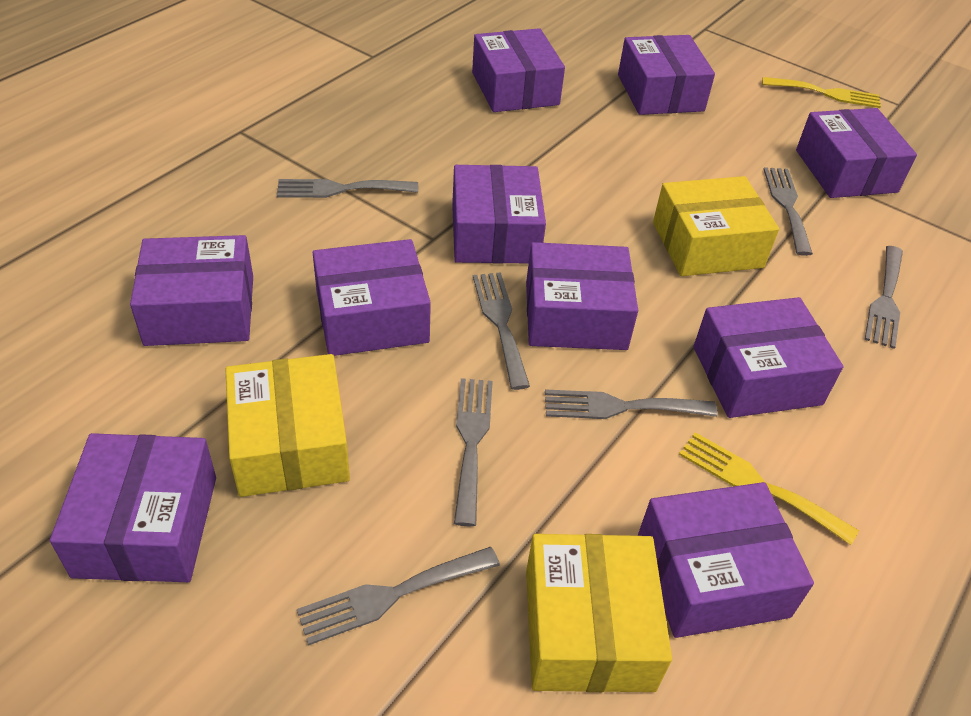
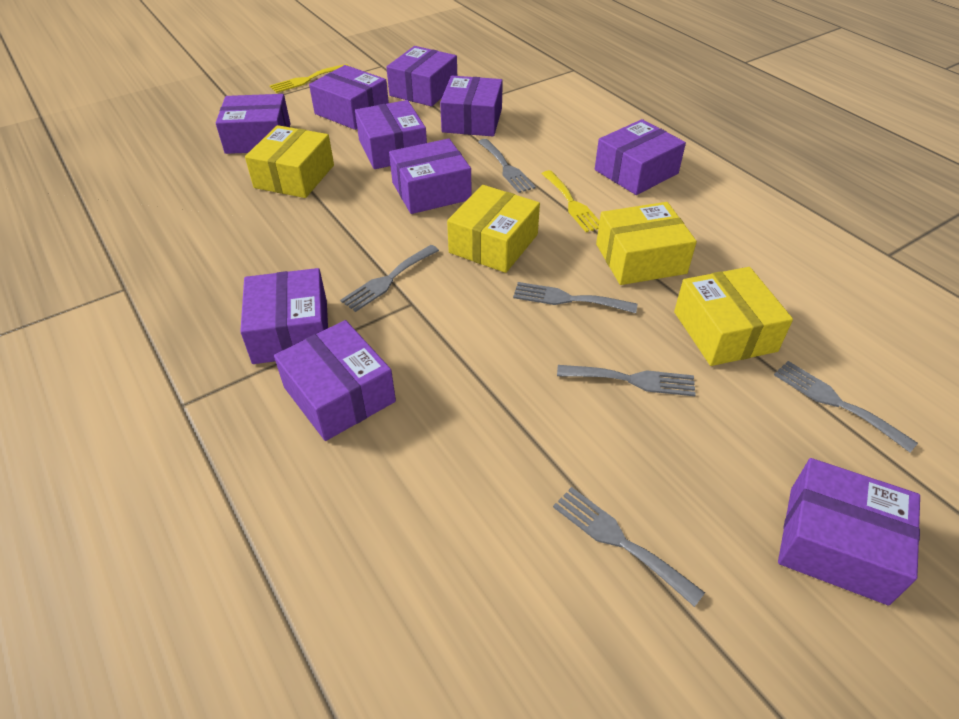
grey fork: [277,179,418,198] [297,547,500,646] [454,378,493,526] [473,272,530,390] [545,389,717,419] [763,167,813,256] [865,246,903,349] = 7 -> [340,245,439,312] [478,139,536,193] [513,282,638,313] [553,487,705,607] [557,365,696,396] [774,361,918,452] = 6
yellow box: [225,354,350,497] [526,534,672,692] [653,176,779,276] = 3 -> [245,125,334,198] [447,185,540,273] [596,202,697,285] [674,267,793,366] = 4

